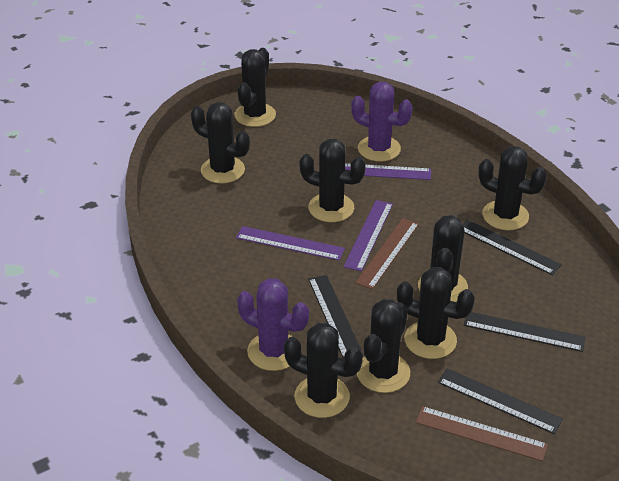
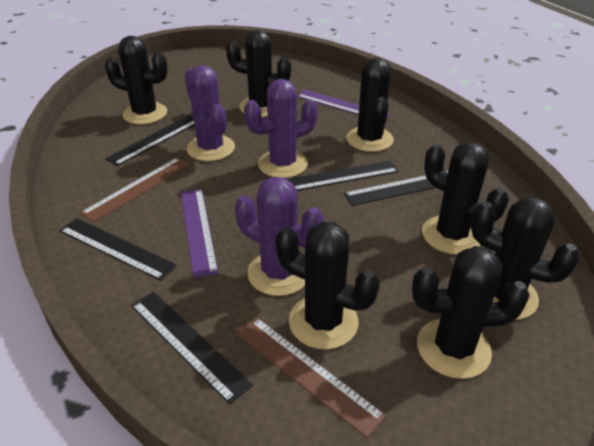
black cactus: [191,102,250,183] [235,48,276,127] [284,323,363,418] [299,139,366,222] [357,299,410,393] [397,267,475,359] [418,215,468,302] [478,146,547,230] = 8 -> [105,36,168,125] [226,30,291,117] [275,222,380,350] [346,58,394,152] [412,246,530,379] [422,142,509,255] [471,197,580,320] = 7
black ruler: [308,275,363,359] [438,369,563,434] [462,220,562,275] [464,312,586,352] = 4 -> [59,218,177,281] [105,115,194,166] [131,292,253,404] [287,160,399,191] [344,171,448,206] = 5
purple cactus: [237,278,309,371] [351,82,413,162] = 2 -> [185,65,235,161] [235,177,324,296] [244,79,318,178] = 3
purple ruler: [236,226,345,261] [343,200,393,271] [345,163,431,180] = 3 -> [181,189,218,278] [297,90,391,118] = 2

